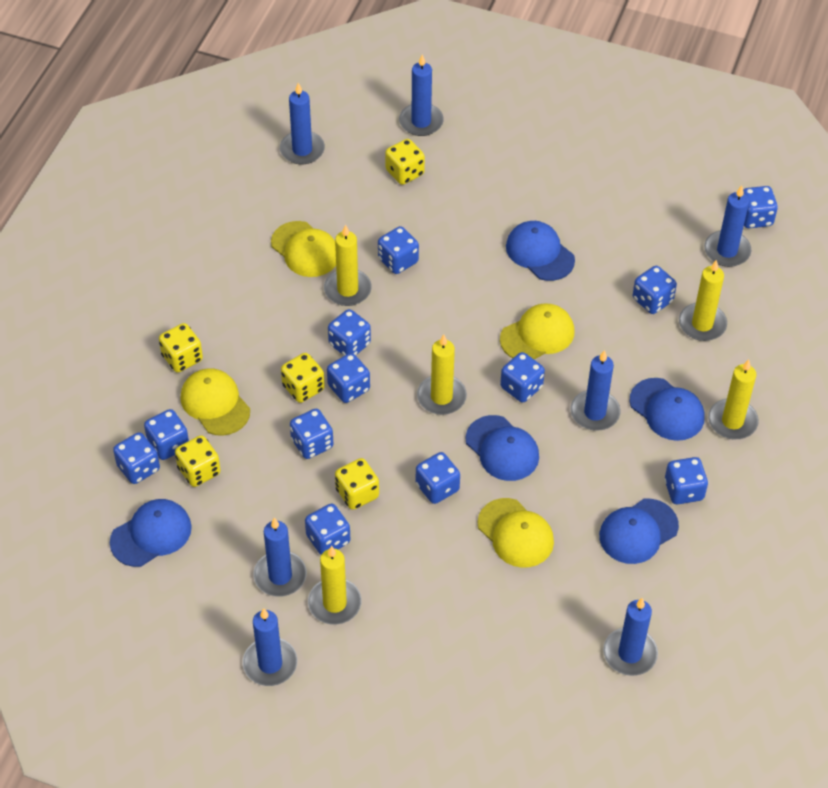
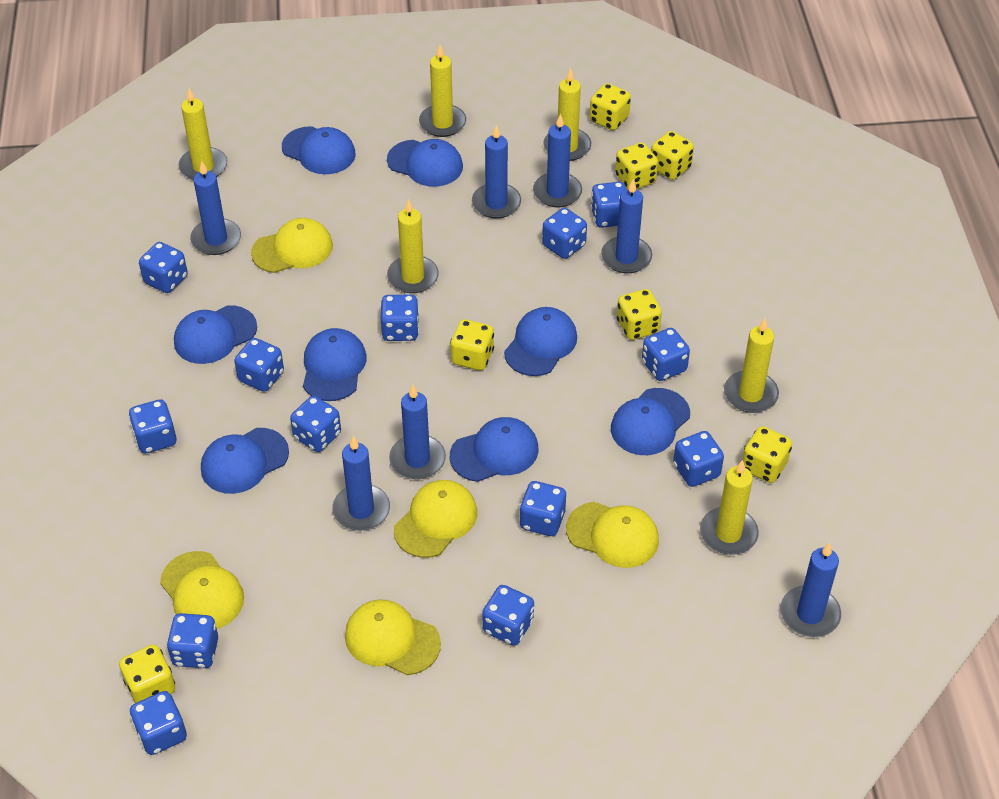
blue cap: [110,499,192,567] [466,415,539,481] [506,221,575,281] [599,499,679,564] [629,378,705,441] = 5 -> [174,305,257,364] [201,428,289,494] [282,126,356,174] [303,328,367,401] [387,139,463,187] [450,417,538,482] [504,307,577,376] [611,388,690,455] = 8
blue dice: [113,432,160,484] [144,409,189,460] [290,409,333,459] [305,504,350,555] [327,353,370,403] [328,309,371,356] [378,226,419,274] [416,452,460,504] [500,352,545,402] [633,266,677,314] [664,457,708,505] [743,186,778,228] = 12 -> [129,399,177,453] [130,691,187,755] [139,242,188,293] [167,613,218,668] [234,338,284,392] [290,396,341,452] [381,295,419,341] [482,585,534,646] [519,481,566,536] [542,208,587,259] [591,182,626,228] [642,328,690,381] [673,431,724,487] = 13
yellow candle: [308,546,362,625] [324,224,372,306] [417,334,467,415] [679,260,727,341] [708,359,759,439] = 5 -> [179,89,227,180] [387,199,439,293] [419,45,466,137] [544,68,591,161] [700,460,759,555] [724,318,779,413] = 6
yellow cap: [180,368,250,436] [271,221,336,277] [478,498,554,568] [500,303,575,360] = 4 -> [160,551,244,629] [251,218,333,273] [345,599,441,675] [394,480,477,558] [566,501,659,568] = 5
yellow dice: [159,323,203,372] [175,435,220,487] [281,353,325,403] [335,458,379,510] [385,139,425,185] = 5 -> [119,645,175,703] [450,319,494,371] [589,83,631,130] [615,142,658,189] [617,289,662,340] [651,131,694,180] [742,426,792,483] = 7

